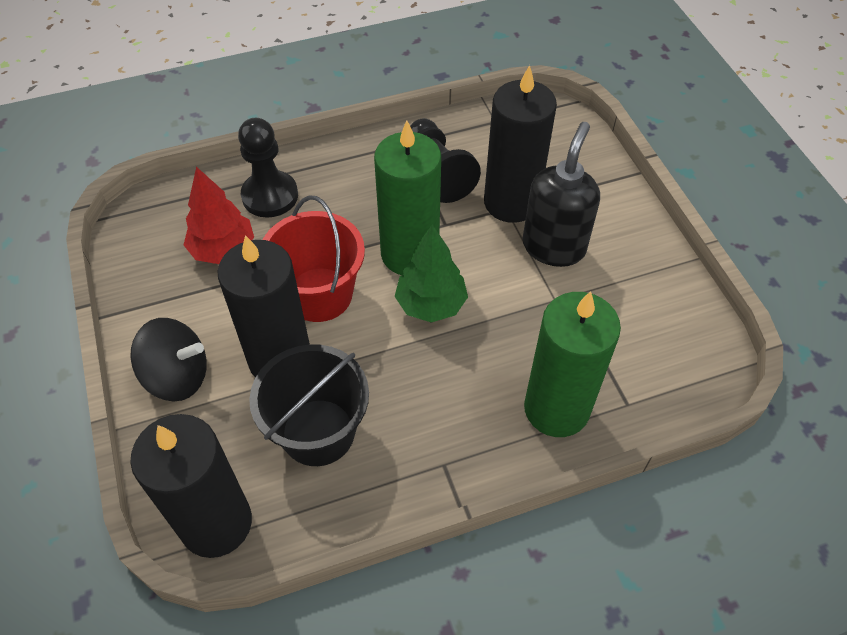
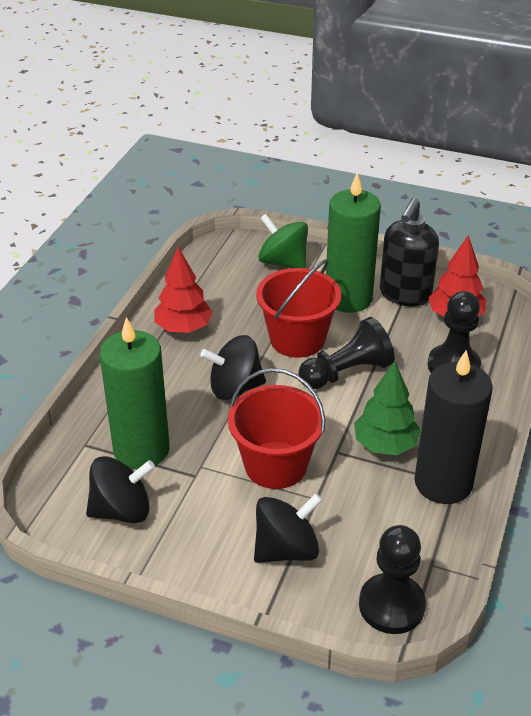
black bucket: [249,344,369,466] = 1 -> none = 0
black candle: [130,414,252,558] [217,235,310,378] [484,65,557,223] = 3 -> [414,350,493,504] = 1
black pawn: [238,118,298,218] [410,118,481,203] = 2 -> [299,317,395,389] [359,525,426,634] [428,291,481,373] = 3
black spinning top: [130,318,207,401] = 1 -> [86,456,155,523] [200,335,266,400] [254,493,322,563] = 3
green spinning top: none = 0 -> [259,214,308,268] = 1
red bucket: [263,196,365,322] = 1 -> [228,368,325,489] [256,259,341,358] = 2
red tree: [184,167,254,264] = 1 -> [154,247,213,333] [428,235,487,317] = 2

